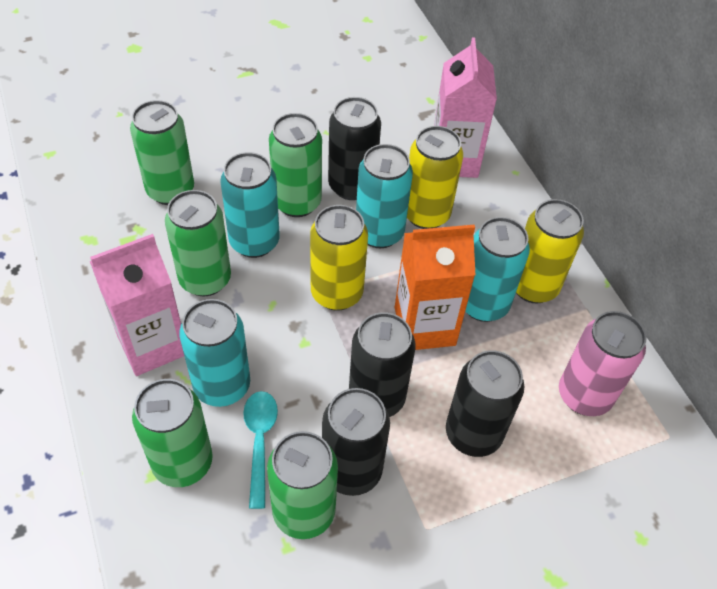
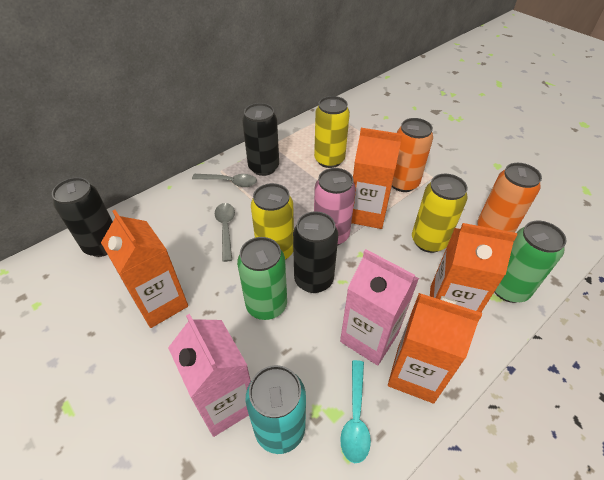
black can: [322,388,390,496] [328,97,381,200] [349,312,416,417] [446,350,524,457] = 4 -> [52,177,113,257] [242,103,279,176] [293,212,338,293] = 3
green can: [130,100,194,205] [132,379,213,487] [165,190,231,297] [267,431,338,539] [269,113,322,217] = 5 -> [237,237,287,320] [495,221,567,303] = 2
grey spoon: none = 0 -> [192,174,257,187] [215,203,235,262] = 2
orange can: none = 0 -> [392,118,433,192] [477,163,542,233] = 2
orange carton: [395,225,475,350] = 1 -> [101,210,188,328] [351,128,403,229] [388,293,482,404] [430,223,517,312] = 4
turquoise can: [179,299,250,407] [220,152,280,258] [356,144,413,248] [465,217,530,322] = 4 -> [246,365,306,454] = 1

